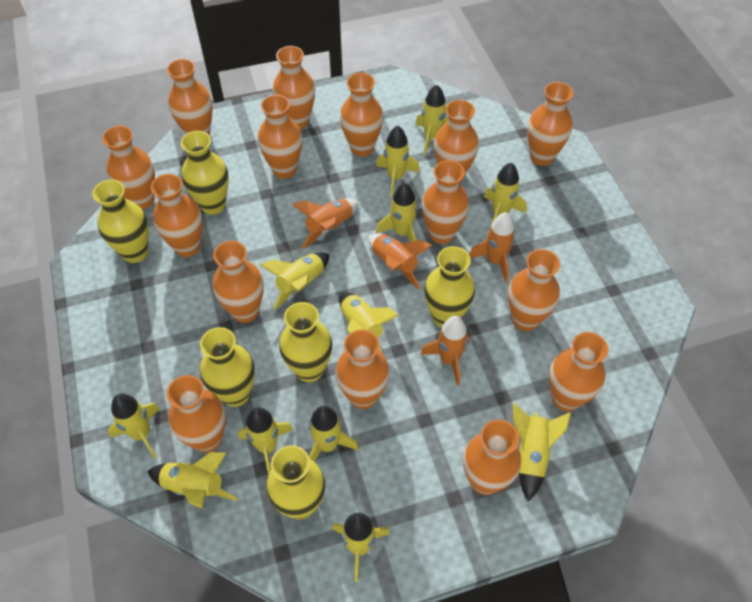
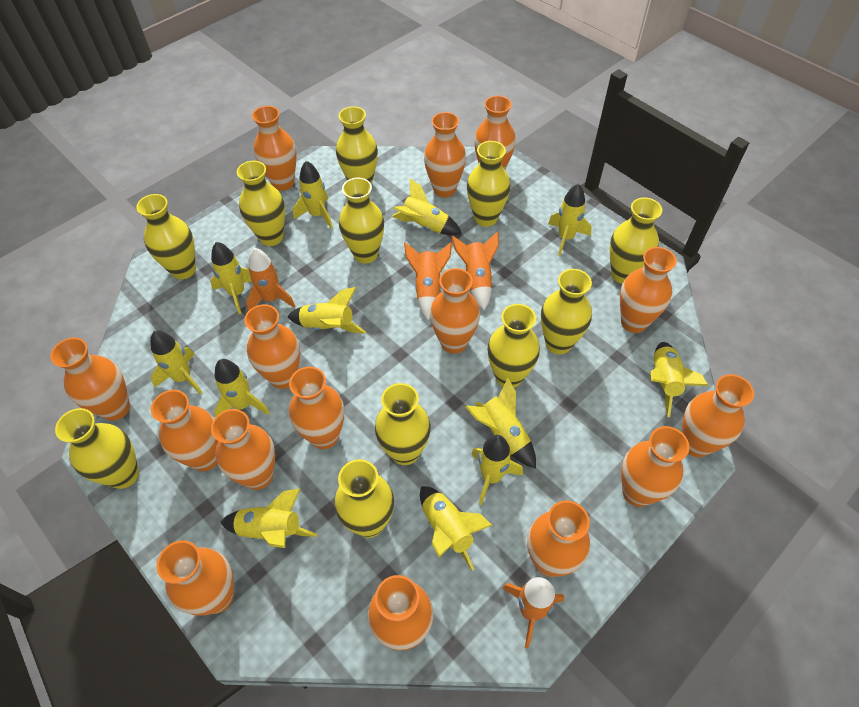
yellow vase: [93,180,149,263] [181,131,229,215] [200,327,255,407] [267,445,325,520] [279,302,332,382] [424,246,475,328] = 6 -> [55,408,139,489] [136,194,196,279] [237,161,285,246] [334,459,394,538] [336,106,378,185] [339,178,384,263] [375,383,431,465] [467,141,511,227] [487,304,540,388] [541,269,592,354] [610,198,662,284] = 11

